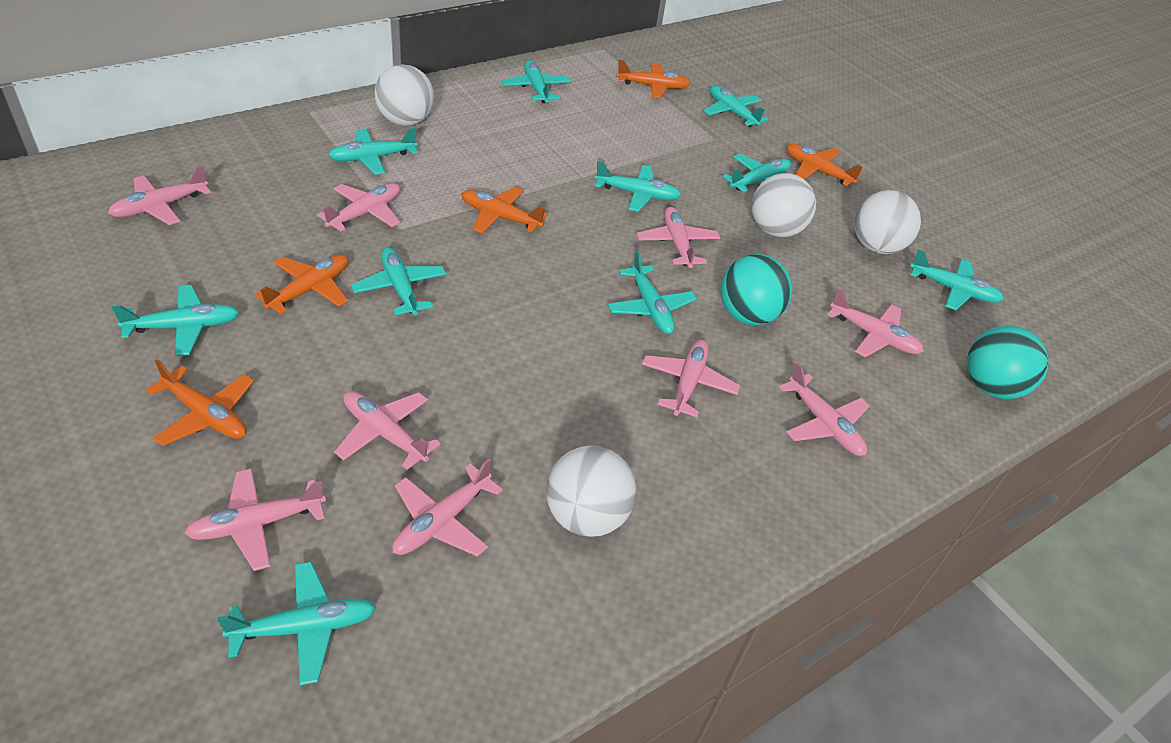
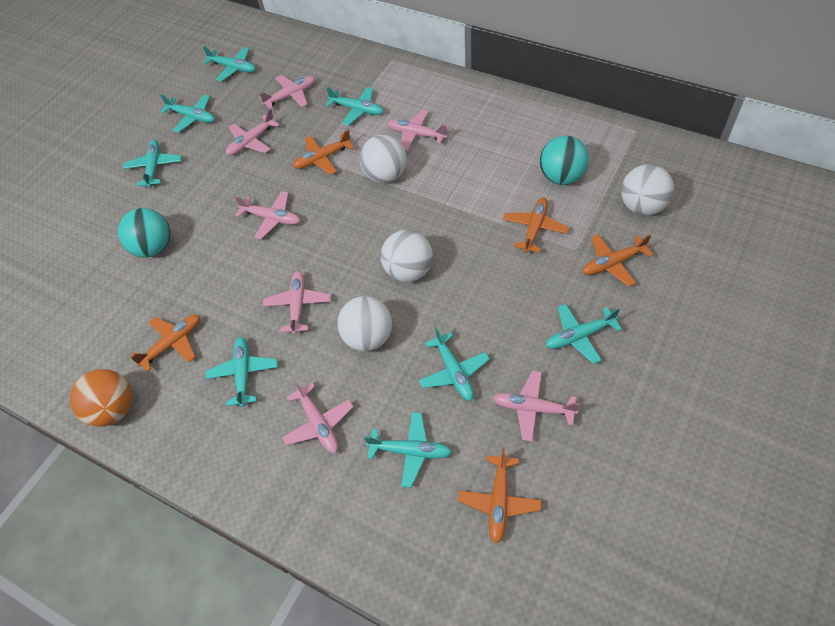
orange ball: none = 0 -> [70,369,132,427] = 1
pink plane: [108,166,211,225] [184,468,326,571] [317,183,400,231] [334,391,441,470] [392,458,503,557] [636,207,720,268] [642,340,740,417] [779,363,870,456] [827,289,924,357] = 9 -> [226,109,280,156] [235,191,300,239] [259,75,315,109] [263,271,331,335] [282,380,354,453] [387,110,449,151] [493,370,580,442] = 7
turquoise plane: [112,285,240,356] [217,562,376,685] [328,128,418,175] [351,247,446,316] [501,60,571,103] [595,161,681,212] [608,251,697,334] [704,85,769,127] [723,154,791,193] [910,250,1004,310] = 10 -> [123,140,182,188] [160,94,215,133] [203,46,256,82] [206,337,278,407] [325,87,384,126] [364,412,452,488] [419,327,490,401] [545,304,622,364] = 8

